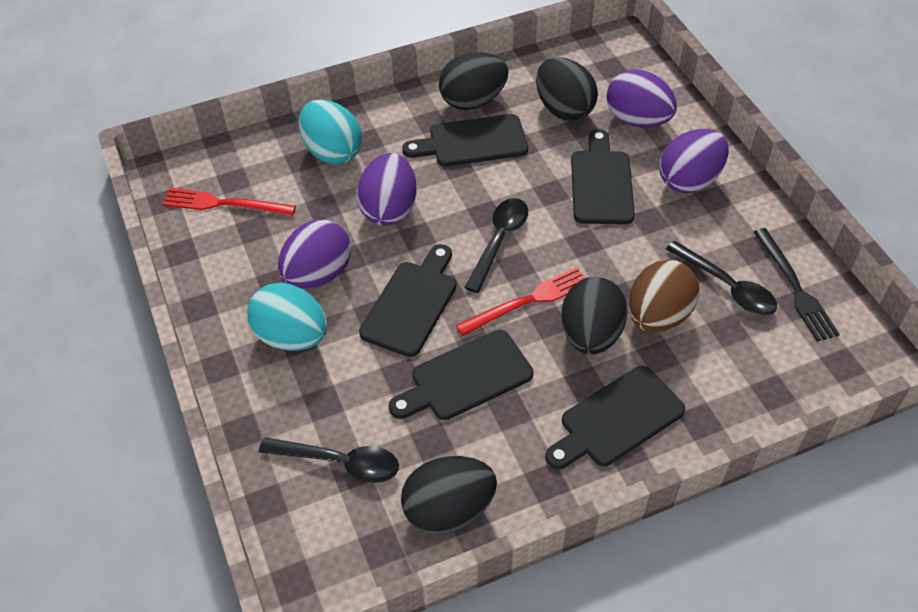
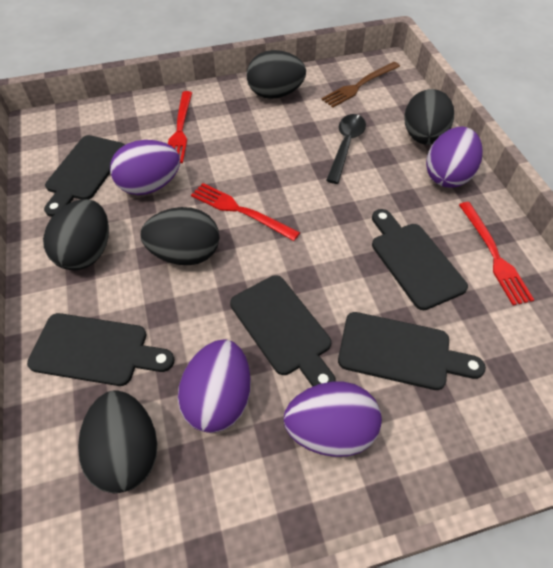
black egg: [401,456,497,535] [439,52,508,110] [536,57,598,121] [561,277,628,355] = 4 -> [43,199,109,270] [78,390,157,493] [140,207,219,265] [247,50,306,99] [404,89,454,145] = 5
black fork: [754,228,840,342] = 1 -> none = 0
black spoon: [259,437,399,483] [464,198,528,293] [666,241,777,316] = 3 -> [326,114,366,184] = 1
brown egg: [628,260,699,332] = 1 -> none = 0
brown fork: none = 0 -> [321,62,400,108] = 1
red fork: [162,188,296,216] [456,267,585,336] = 2 -> [168,91,192,163] [191,183,300,241] [459,202,534,305] = 3
turquoise egg: [247,283,327,351] [299,99,362,164] = 2 -> none = 0

